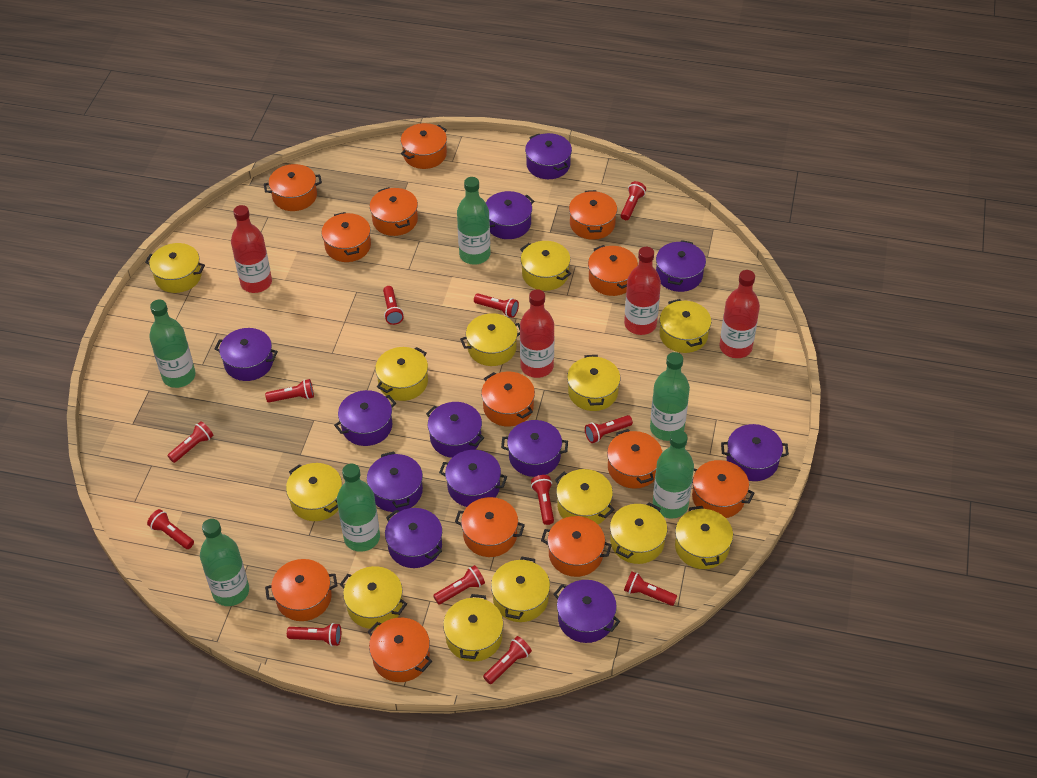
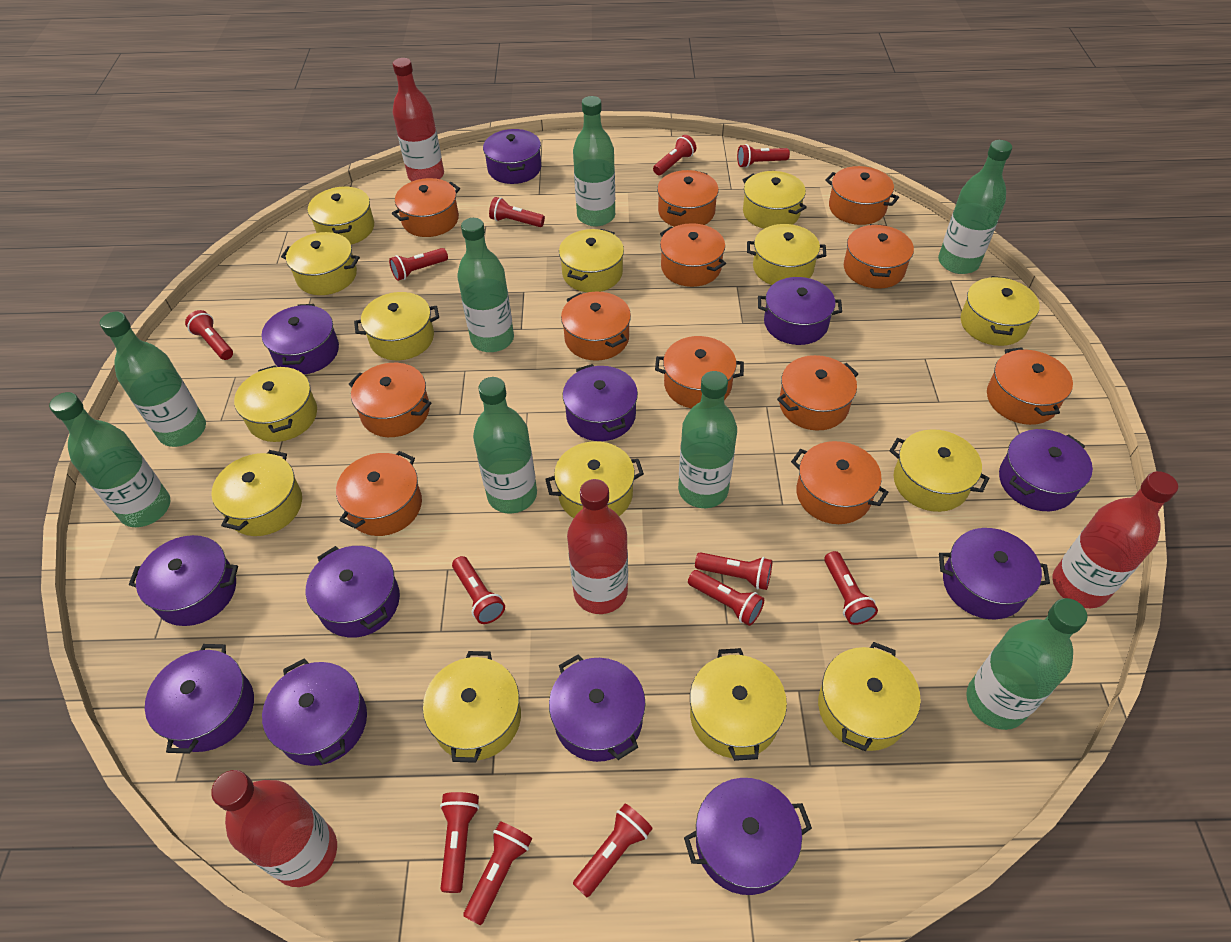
green bottle: [149,300,196,388] [200,519,249,606] [337,464,380,552] [457,177,491,265] [650,352,690,441] [653,430,694,519] = 6 -> [49,392,170,527] [100,312,206,447] [457,218,514,352] [473,377,537,513] [573,96,615,227] [678,371,737,508] [938,140,1012,274] [966,598,1087,730] = 8
orange pot: [264,164,322,211] [265,559,338,621] [321,212,371,262] [368,618,432,682] [370,187,418,236] [401,123,447,169] [455,497,525,557] [481,372,535,427] [541,516,612,577] [569,190,617,240] [588,245,638,296] [607,429,662,489] [692,460,755,518] = 13 -> [336,451,422,536] [348,363,431,437] [392,178,460,237] [561,292,631,361] [655,336,744,408] [657,170,719,227] [660,223,726,287] [777,355,858,431] [791,441,888,524] [825,166,899,225] [844,224,914,289] [987,347,1073,425] = 12
yellow pot: [145,243,205,293] [286,463,342,521] [340,566,407,629] [375,347,428,401] [443,594,503,662] [460,313,520,366] [491,556,550,622] [520,241,571,291] [555,469,615,524] [567,355,620,411] [610,502,667,564] [659,299,711,353] [675,506,733,569] = 13 -> [211,450,302,536] [234,365,317,442] [281,232,360,295] [308,186,374,244] [354,292,439,360] [423,651,521,763] [545,441,644,518] [559,229,624,292] [690,648,787,761] [743,171,807,229] [747,224,826,285] [818,642,921,751] [890,429,990,512] [961,276,1040,346] = 14

